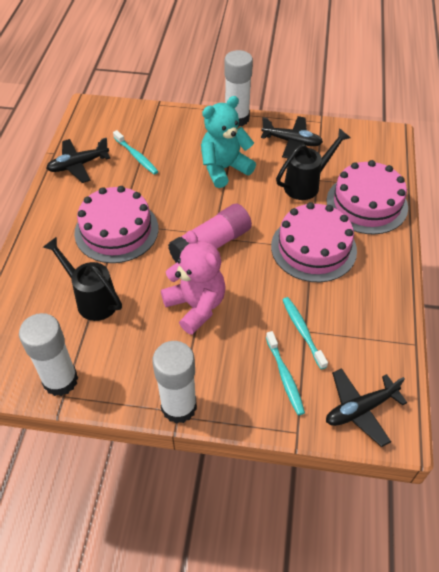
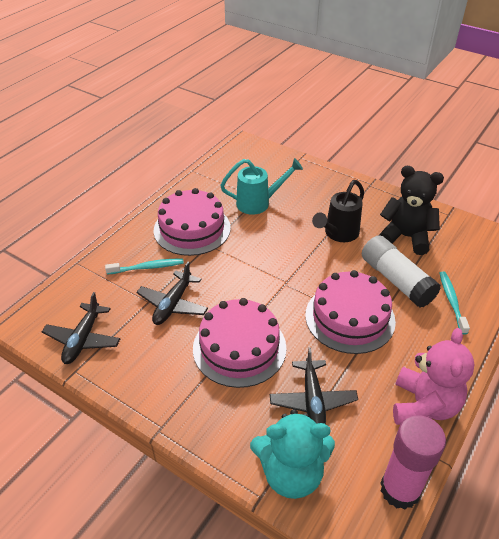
black teddy bear: none = 0 -> [379,166,444,255] = 1
black watering can: [43,237,122,321] [276,128,350,200] = 2 -> [312,180,364,242] = 1
turquoise toothbrush: [113,130,159,175] [266,331,305,415] [282,297,328,370] = 3 -> [105,258,184,275] [440,271,470,335] = 2
turquoise watering can: none = 0 -> [220,158,303,215] = 1
white glue stick: [19,313,78,396] [152,341,197,424] [224,50,253,127] = 3 -> [362,235,441,308] = 1

